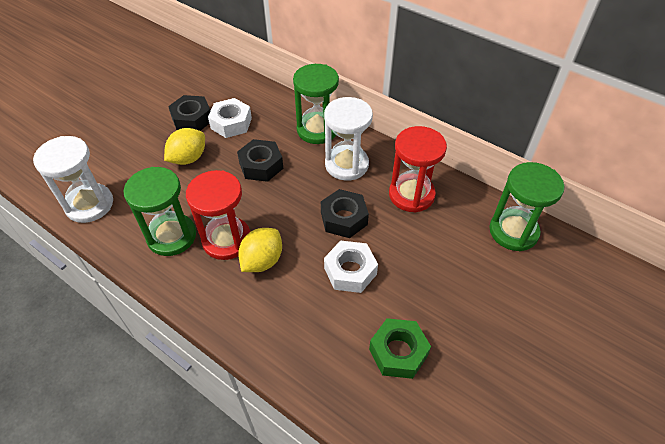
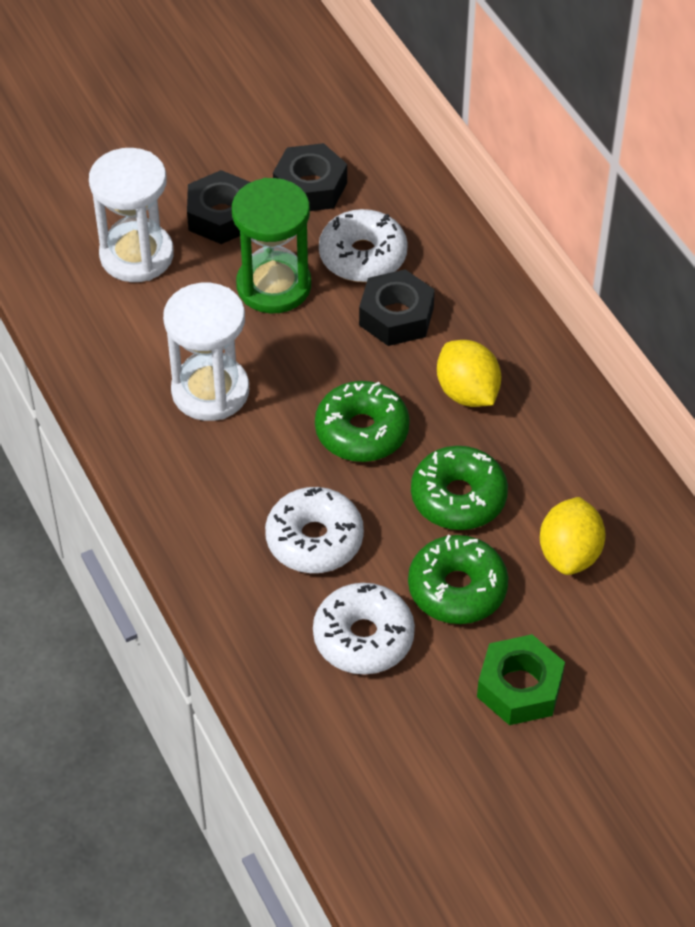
green donut: none = 0 -> [315,381,410,462] [408,535,508,624] [411,446,508,530] = 3
green hourglass: [123,167,196,256] [293,64,339,144] [489,162,565,251] = 3 -> [232,178,311,313] = 1
red hourglass: [186,170,251,260] [389,126,447,213] = 2 -> none = 0
white donut: none = 0 -> [265,487,364,573] [313,583,415,674] [319,209,408,282] = 3
white nut: [208,98,252,138] [324,240,378,293] = 2 -> none = 0

